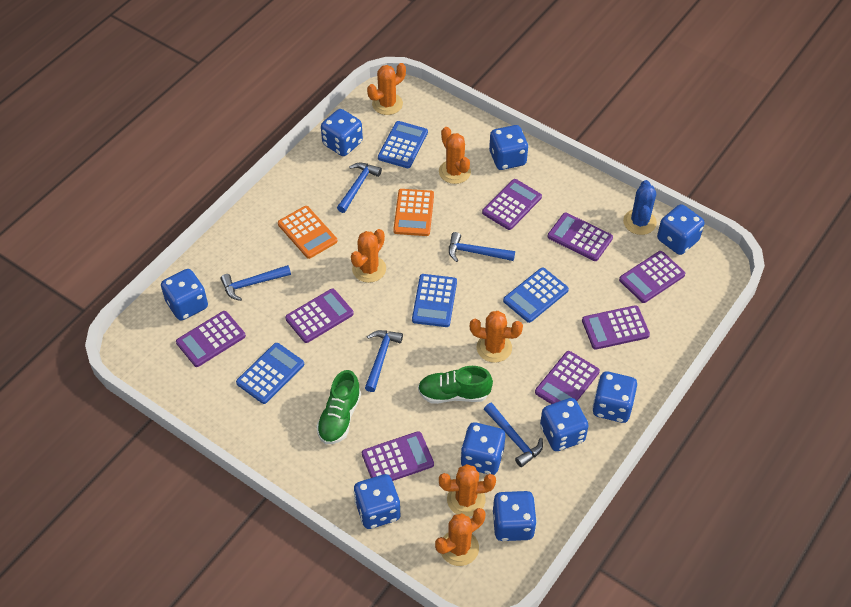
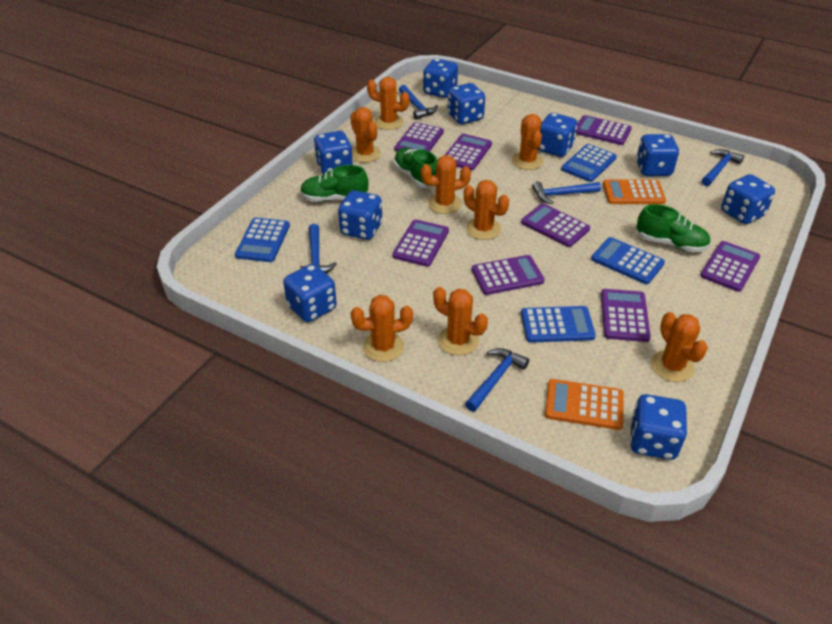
blue cactus: [623,180,657,235] = 1 -> none = 0
green shoe: [316,370,361,444] [418,366,493,404] = 2 -> [300,165,368,202] [394,148,438,188] [637,204,711,252] = 3
orange cactus: [351,229,386,283] [367,63,406,115] [435,508,485,566] [439,127,471,184] [439,464,496,517] [470,311,523,363] = 6 -> [350,107,381,163] [351,295,413,362] [367,77,409,130] [421,155,471,214] [433,287,488,355] [464,180,509,240] [512,114,544,170] [651,312,708,382] = 8

